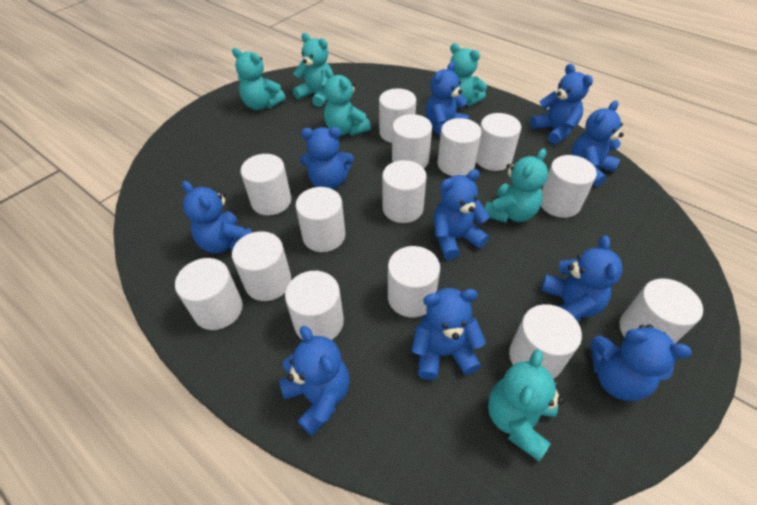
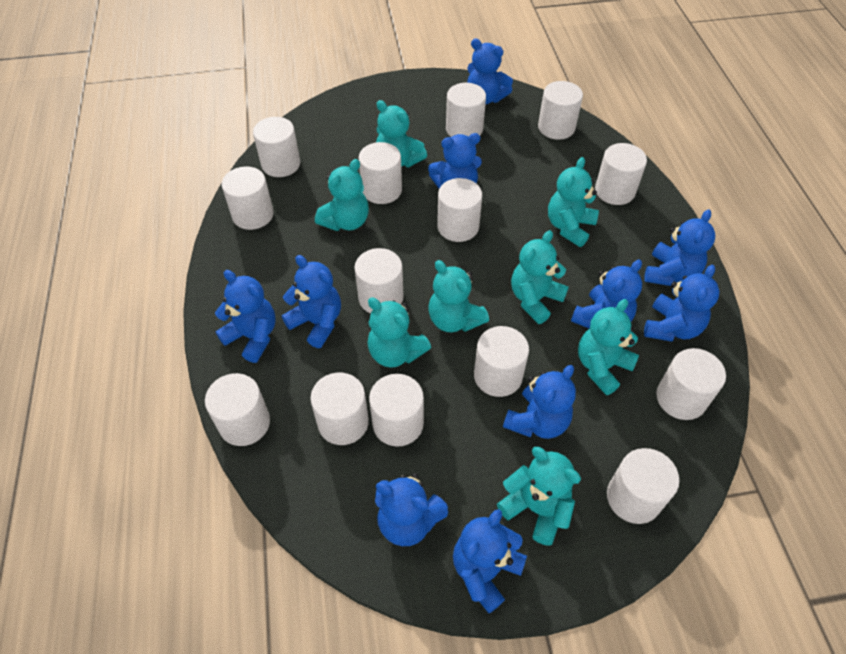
turquoise teddy bear: [232,48,286,110] [293,33,332,107] [324,68,371,136] [450,43,487,107] [485,149,548,223] [488,349,564,461] = 6 -> [315,159,369,231] [367,297,431,368] [376,100,427,167] [429,260,489,333] [497,447,581,546] [511,230,569,324] [548,157,599,247] [578,299,639,395] = 8

